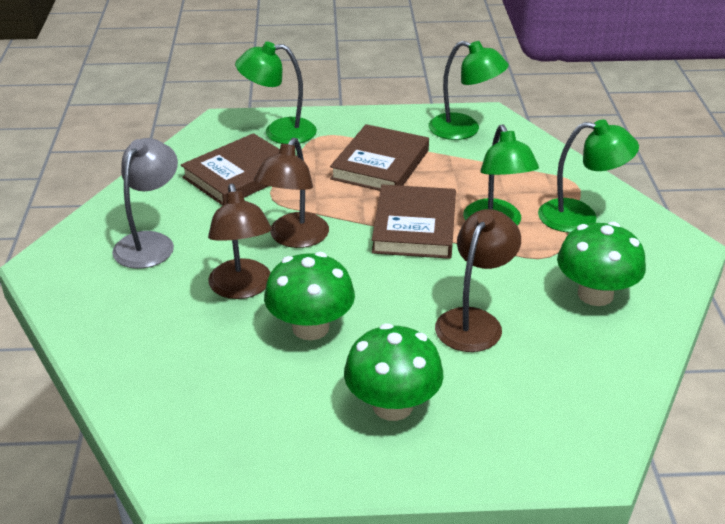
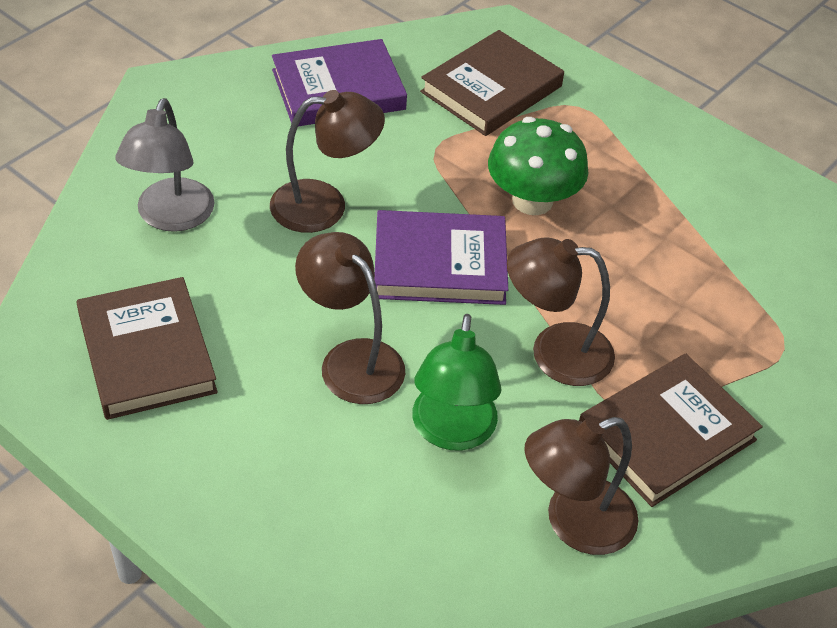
brown lamp: [208,184,272,299] [254,138,329,248] [435,209,521,352] = 3 -> [270,90,385,233] [295,232,405,404] [507,237,615,386] [524,417,638,555] = 4
green lamp: [235,41,317,144] [428,41,509,140] [463,124,539,226] [538,119,639,233] = 4 -> [412,314,502,451] = 1
green mushroom: [264,252,355,340] [344,323,444,421] [557,222,646,306] = 3 -> [488,117,588,215] = 1
purple book: none = 0 -> [272,39,407,126] [374,210,508,305] = 2

